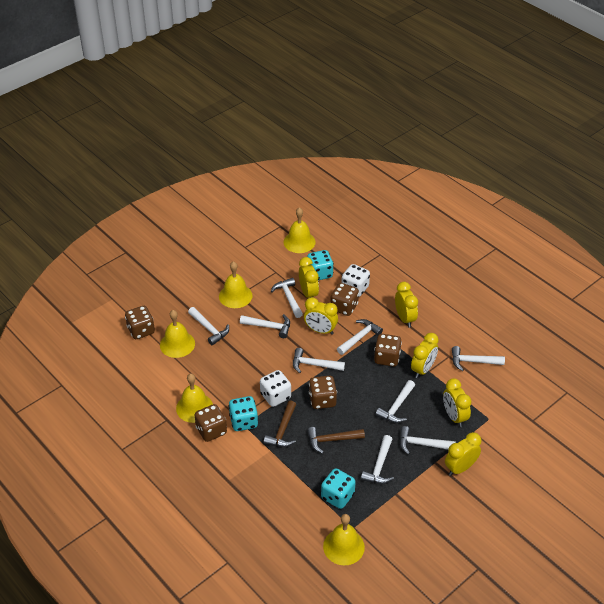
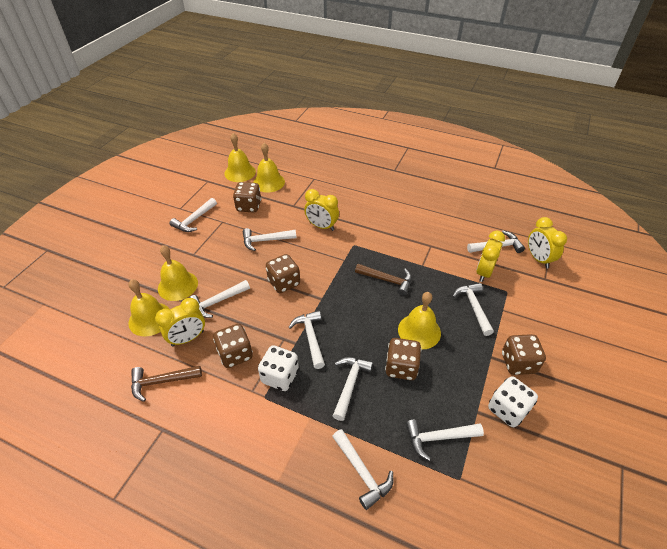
turquoise dice: [228,396,258,431] [307,250,334,280] [321,468,356,509] = 3 -> none = 0
yellow clock: [299,257,319,298] [304,297,338,335] [395,282,418,328] [411,333,439,378] [443,378,471,427] [445,432,481,476] = 6 -> [155,298,205,346] [304,189,339,231] [476,231,505,282] [528,217,567,268] = 4

